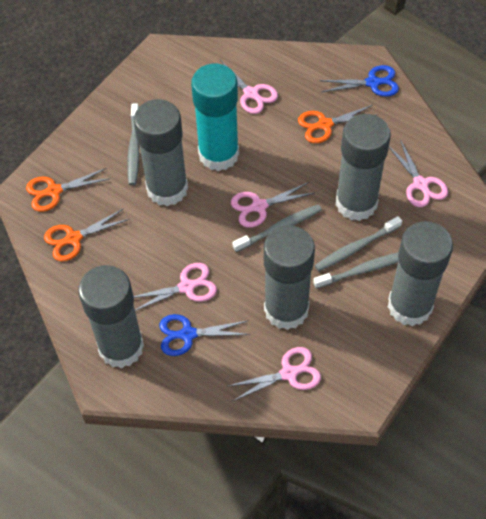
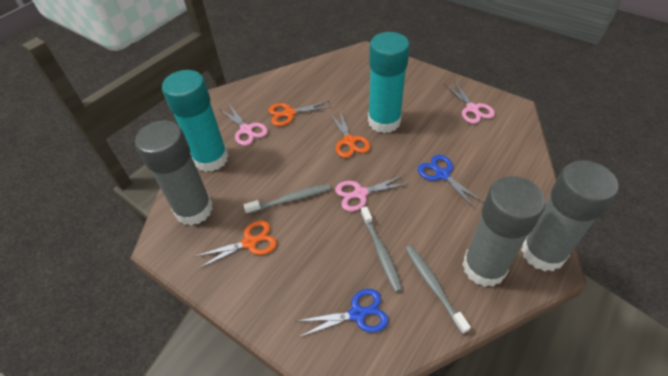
grey glue stick: [78,265,144,368] [134,99,188,206] [264,225,315,330] [336,114,391,221] [388,221,453,326] = 5 -> [135,120,213,226] [462,176,546,287] [521,160,619,271] = 3
grey toothbrush: [127,103,139,185] [232,204,322,252] [313,252,399,289] [314,216,402,272] = 4 -> [244,184,331,214] [361,206,403,292] [406,246,471,334] = 3
pink scissors: [134,263,217,311] [221,61,278,114] [228,347,321,401] [231,182,314,228] [389,139,448,207] = 5 -> [220,104,268,146] [335,175,410,211] [444,81,495,124] = 3
turquoise glue stick: [191,64,239,171] = 1 -> [162,70,229,172] [368,32,410,133] = 2

